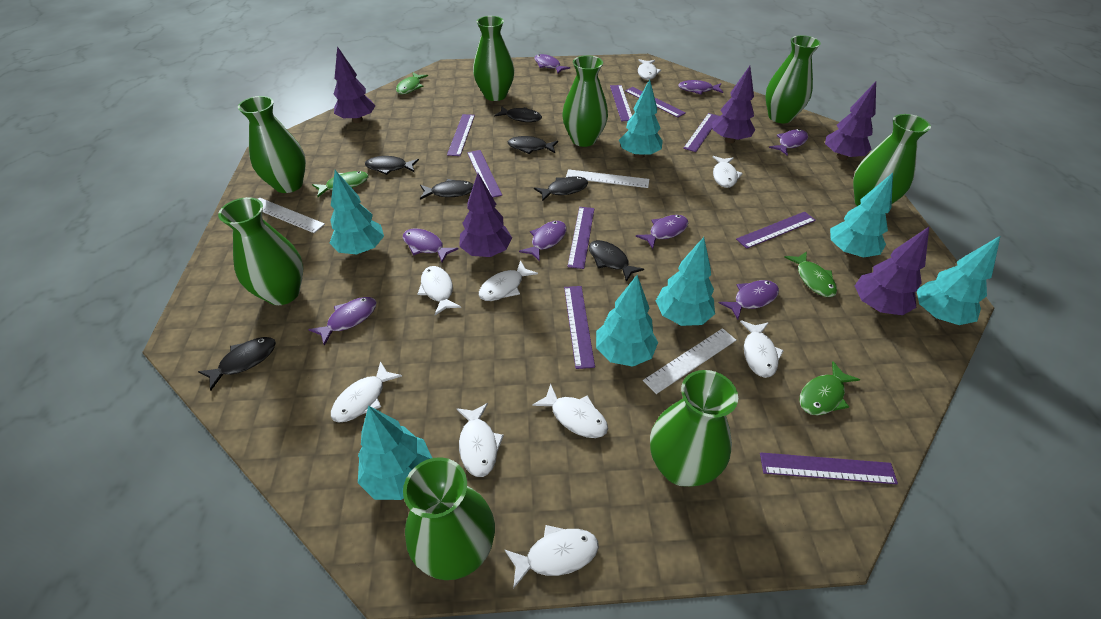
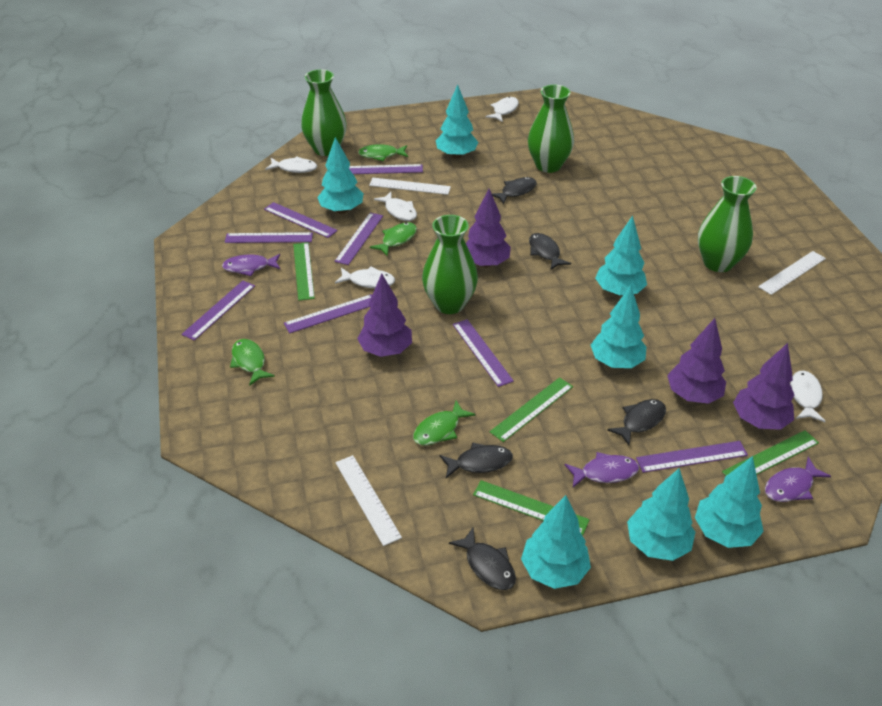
black fish: [198,337,276,391] [365,156,419,175] [420,179,474,200] [494,106,542,122] [508,136,558,154] [534,176,588,202] [589,240,644,282] = 7 -> [440,442,513,478] [449,528,516,590] [492,177,537,204] [529,233,571,270] [607,399,666,445] = 5
green ruler: none = 0 -> [293,242,315,301] [473,480,590,535] [490,377,573,442] [722,430,819,476] = 4
green vase: [218,197,303,305] [238,96,306,193] [403,457,495,580] [473,16,514,101] [562,55,608,147] [650,370,738,487] [765,35,821,123] [853,114,931,206] = 8 -> [301,69,347,156] [422,215,478,314] [528,84,574,173] [698,176,757,272] = 4
purple fish: [308,297,377,346] [403,228,458,263] [519,221,567,261] [534,54,570,73] [636,215,688,249] [678,80,723,95] [719,280,779,320] [769,129,808,156] = 8 -> [222,254,280,276] [565,452,639,487] [765,457,831,502] = 3
purple ruler: [447,114,475,156] [467,150,502,198] [564,286,595,369] [567,207,594,269] [610,85,632,121] [625,87,686,118] [683,113,720,152] [736,212,816,249] [760,452,898,484] = 9 -> [181,281,255,341] [225,232,313,243] [264,202,338,238] [284,294,372,333] [334,213,383,265] [349,164,423,174] [453,319,514,387] [636,441,748,473] = 8
purple tree: [334,46,375,123] [459,173,512,257] [712,66,755,143] [825,82,876,160] [855,227,929,315] = 5 -> [357,273,412,357] [466,189,511,267] [667,318,726,404] [733,343,794,430] = 4
white fish: [331,361,402,422] [417,266,461,315] [456,403,504,477] [479,260,538,301] [504,525,599,589] [532,384,608,438] [638,59,661,80] [713,156,743,188] [740,320,784,378] = 9 -> [265,156,317,173] [335,267,395,288] [374,192,417,221] [486,97,519,122] [790,371,825,422] = 5

